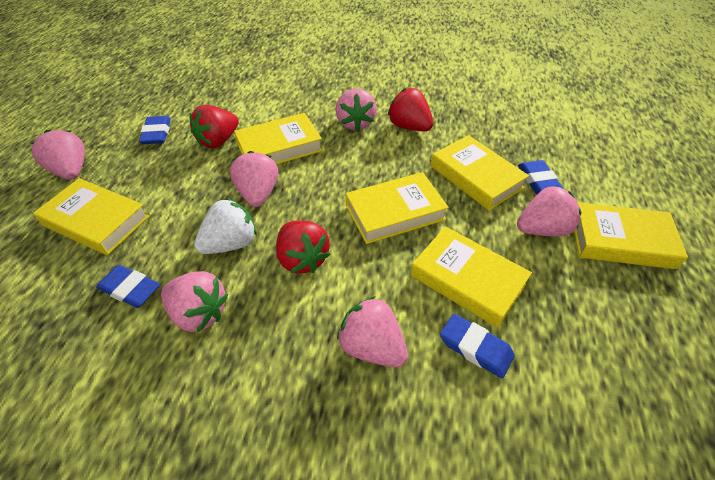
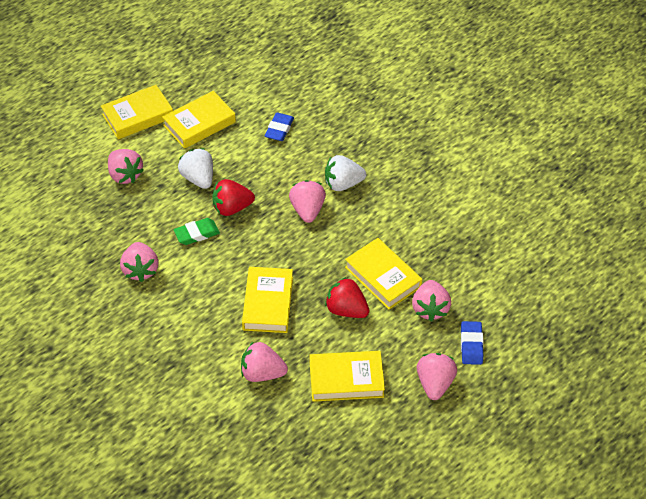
blue eraser: [96,265,160,308] [139,116,171,144] [440,314,515,378] [518,160,564,194] = 4 -> [265,113,294,141] [461,321,483,365] = 2
green eraser: none = 0 -> [173,218,220,245] = 1
red strawberry: [190,105,239,148] [276,221,330,273] [388,88,433,131] = 3 -> [212,179,255,216] [325,277,370,318] = 2
white strawberry: [194,198,257,254] = 1 -> [178,148,213,189] [325,155,366,191] = 2
yellow book: [33,178,149,255] [234,113,323,164] [346,172,449,244] [411,226,532,328] [431,135,529,210] [574,202,688,269] = 6 -> [101,85,173,139] [162,91,236,149] [242,267,293,333] [310,351,385,402] [345,238,422,310] = 5

